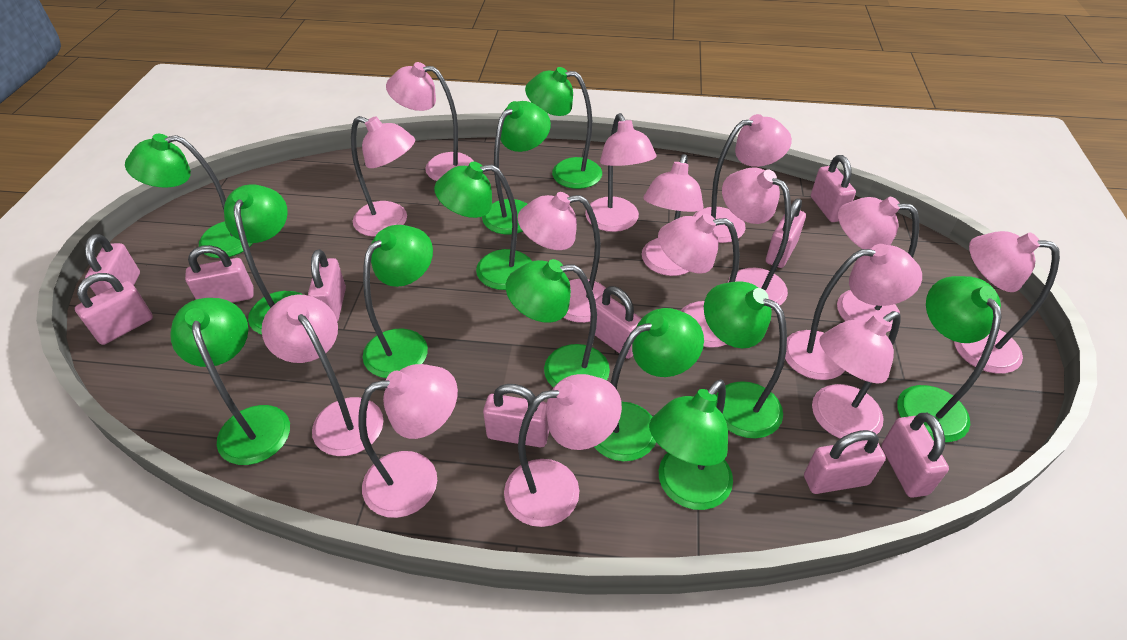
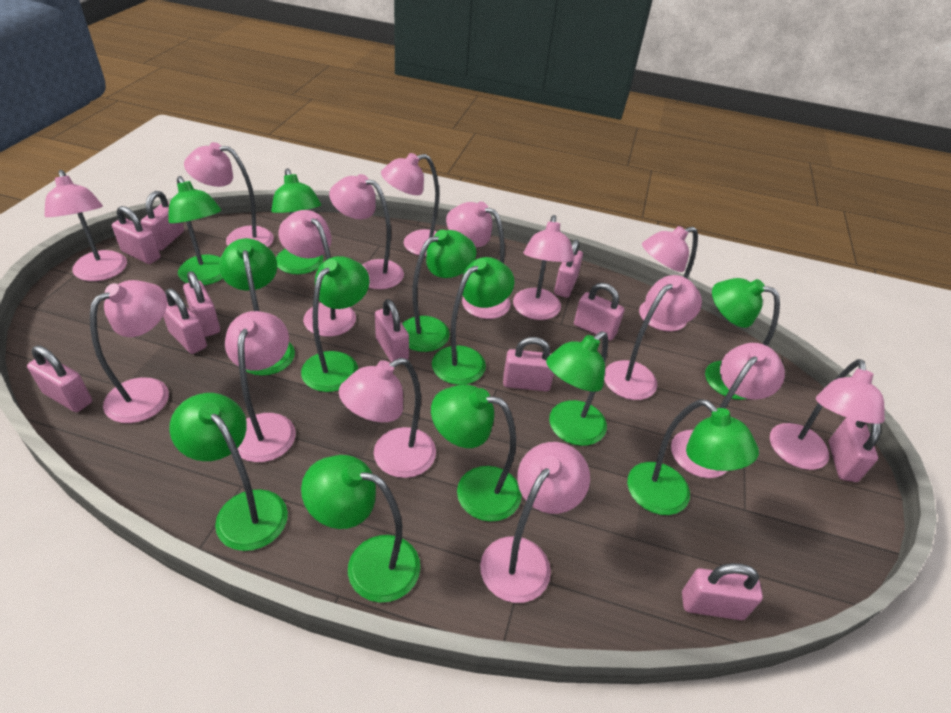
pink padlock: [75,273,153,345] [85,234,140,295] [185,245,253,303] [308,249,346,322] [483,384,549,447] [590,286,642,359] [766,198,806,268] [804,430,886,494] [811,155,856,222] [881,413,949,498] = 10 -> [27,346,92,412] [112,206,160,264] [141,191,184,251] [163,288,207,354] [183,271,220,337] [375,299,409,362] [503,337,554,391] [554,240,583,298] [574,283,624,341] [682,563,763,620] [829,418,881,482] = 11

